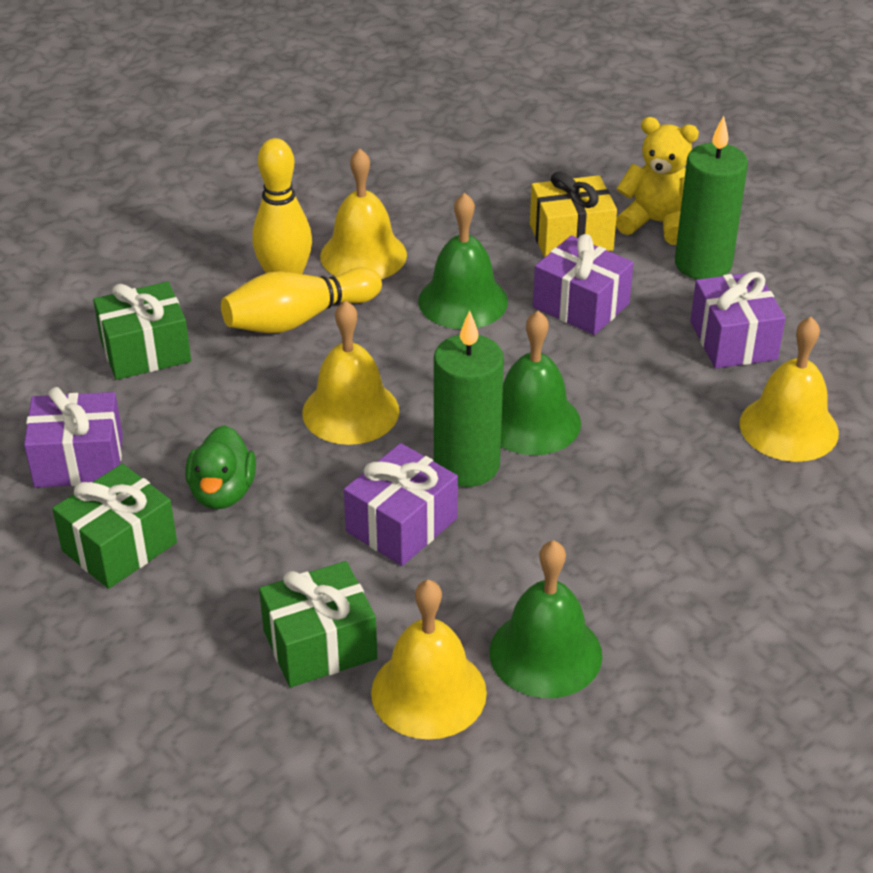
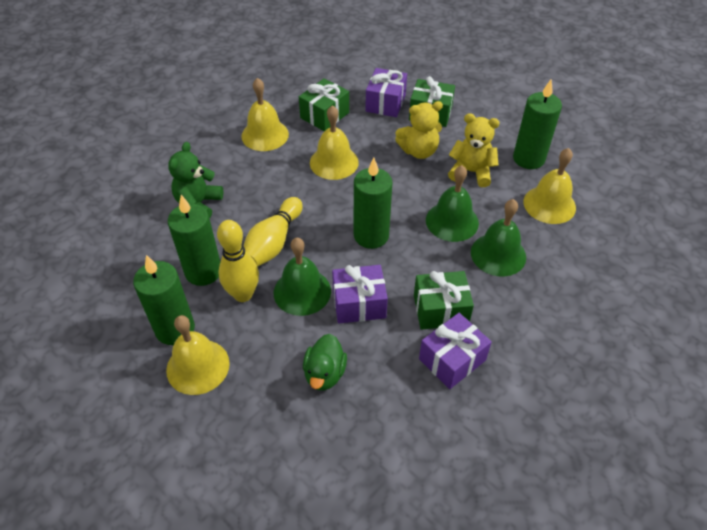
green candle: [434,310,504,487] [675,116,748,279] = 2 -> [133,255,195,345] [168,195,220,286] [354,158,393,249] [513,80,562,169] = 4
green teddy bear: none = 0 -> [168,142,223,219] = 1
purple gift: [24,387,123,488] [344,443,458,566] [533,234,634,335] [690,272,786,368] = 4 -> [332,265,388,324] [365,68,407,117] [419,313,492,389] = 3
yellow gift: [530,171,617,258] = 1 -> none = 0
yellow teddy bear: [616,117,699,245] = 1 -> [395,101,443,159] [448,113,500,187] = 2

